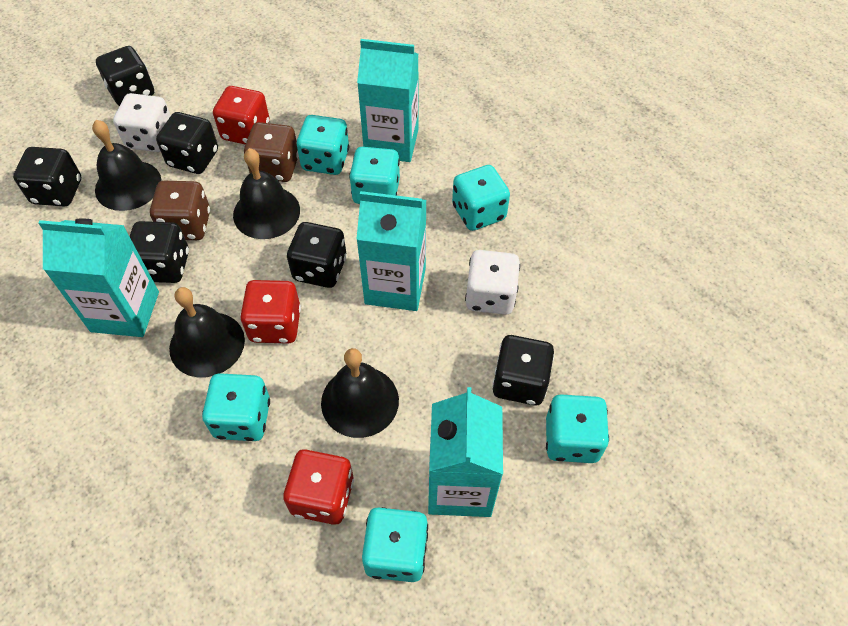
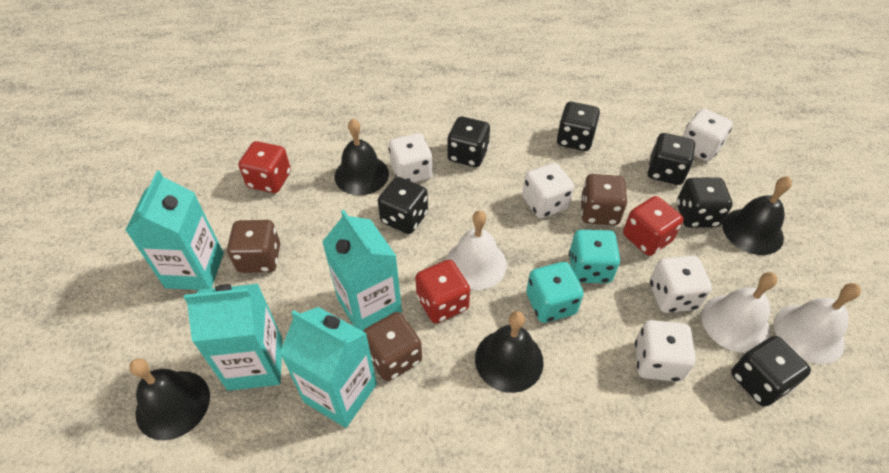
brown dice: [150,181,210,240] [244,122,299,182] = 2 -> [227,220,280,273] [363,312,422,381] [580,174,628,225] = 3
turquoise dice: [202,373,270,441] [297,115,349,175] [349,147,400,204] [362,507,428,582] [452,165,510,231] [546,394,609,463] = 6 -> [526,262,584,323] [569,230,620,283] = 2
white bell: none = 0 -> [446,210,507,290] [701,272,778,353] [774,283,861,364] = 3
white dice: [113,93,171,152] [465,250,520,315] = 2 -> [388,133,433,183] [522,163,574,218] [635,320,696,382] [650,256,712,313] [683,109,733,161] = 5

